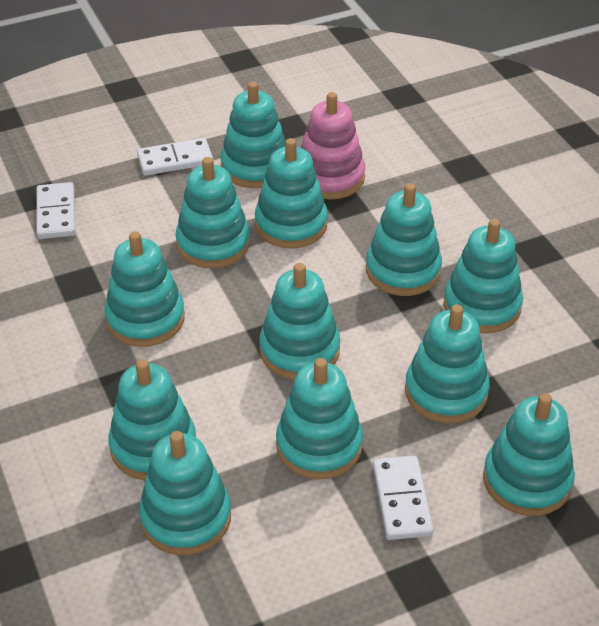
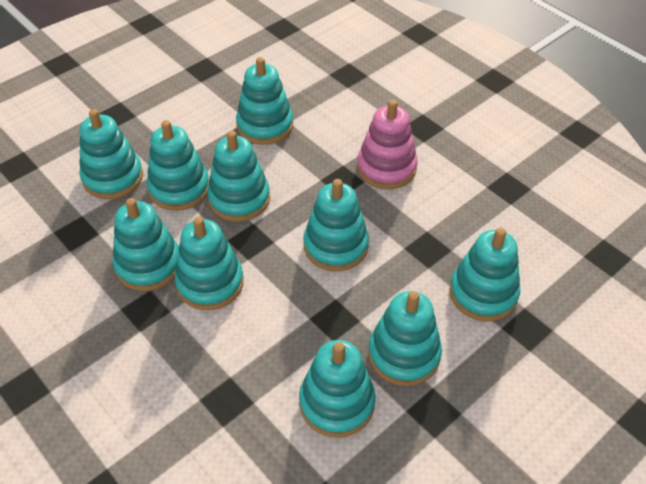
turquoise stacking toy: [105,231,185,347] [108,359,196,480] [139,431,231,555] [175,157,250,268] [220,82,286,188] [255,138,328,249] [259,263,340,380] [276,358,363,480] [366,183,442,296] [405,304,490,423] [443,219,523,334] [483,393,575,516] = 12 -> [79,109,143,199] [113,198,179,291] [147,120,209,211] [175,217,244,310] [207,131,270,222] [236,57,293,145] [299,340,376,438] [304,179,369,271] [368,291,442,386] [449,228,520,321] = 10
white domino: [37,182,76,239] [137,138,213,176] [373,455,434,540] = 3 -> none = 0

